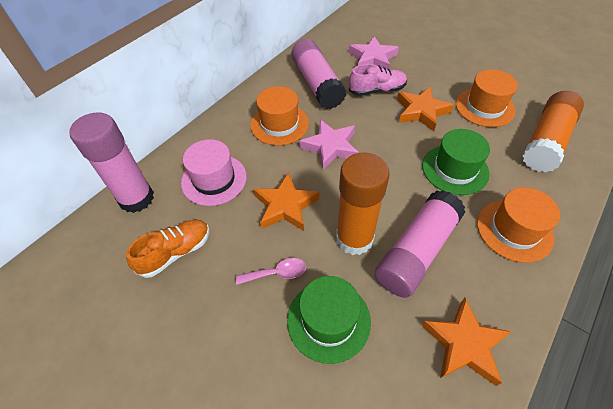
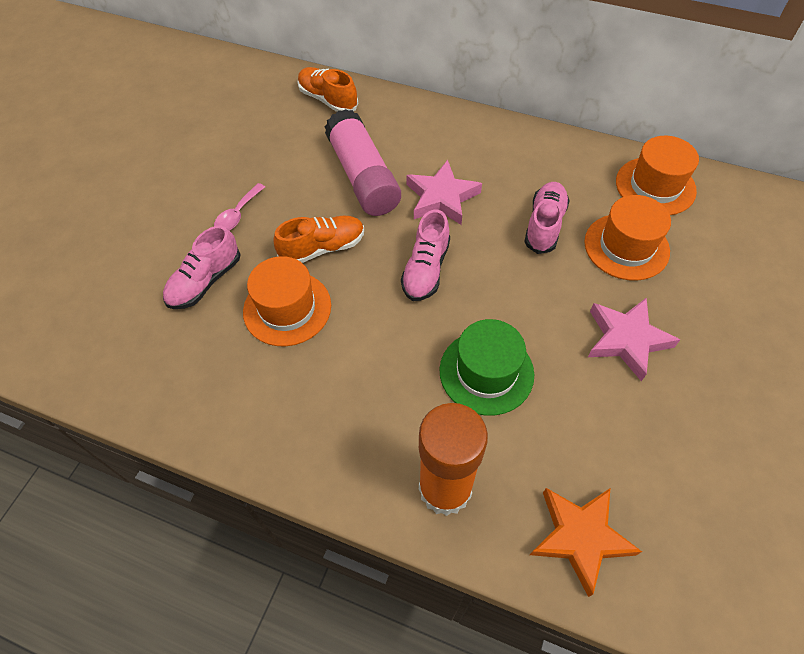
green hat: [287,276,371,364] [422,129,490,195] = 2 -> [440,319,534,416] = 1
orange glue stick: [336,152,390,255] [523,91,584,173] = 2 -> [419,403,488,516] = 1
orange shoe: [126,220,210,278] = 1 -> [274,216,364,263] [298,67,358,112] = 2
orange star: [253,172,319,231] [397,87,454,131] [422,298,511,386] = 3 -> [530,488,642,597] = 1
pink glue stick: [69,112,154,213] [292,39,346,109] [375,190,465,298] = 3 -> [325,109,401,216] = 1
pink hat: [181,139,247,206] = 1 -> none = 0
pink shoe: [349,64,407,96] = 1 -> [163,226,241,309] [401,210,450,301] [524,182,570,254] = 3

